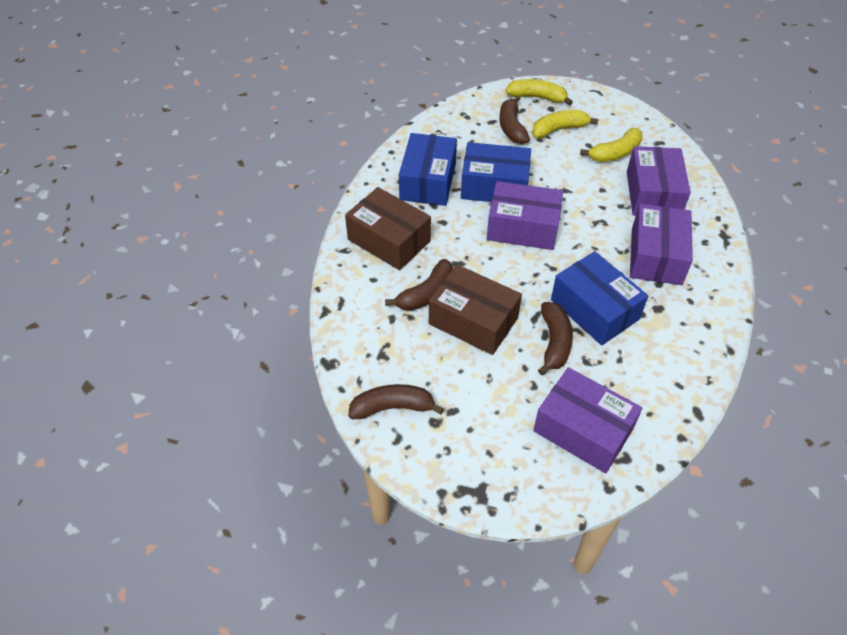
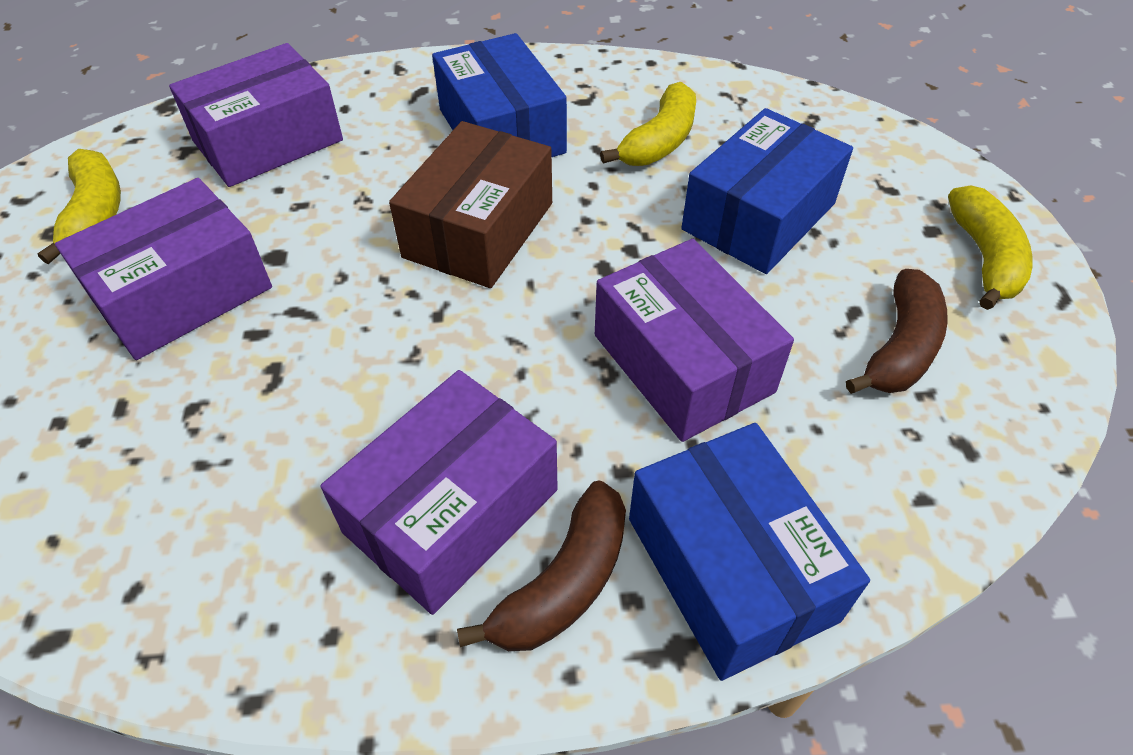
brown banana: [348,384,444,419] [385,259,453,311] [499,96,530,144] [538,302,573,375] = 4 -> [457,481,626,651] [846,269,948,394] = 2
brown box: [345,187,431,270] [429,265,522,355] = 2 -> [389,121,552,288] = 1

